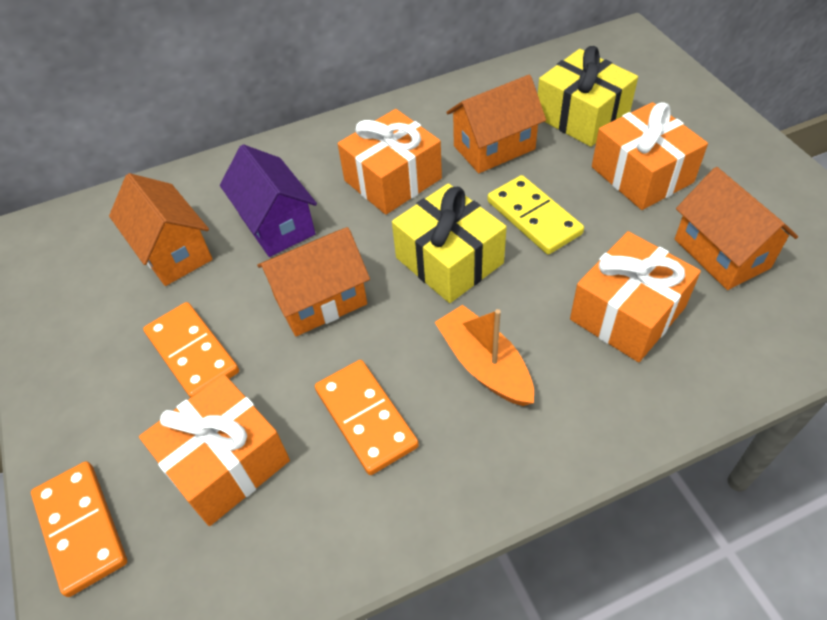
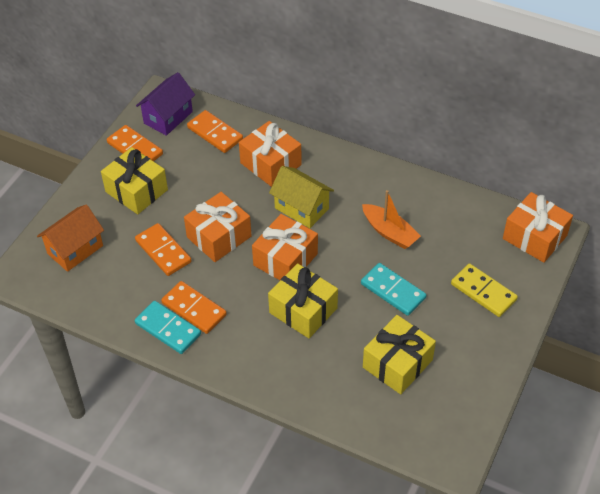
orange domino: [31,461,127,597] [143,302,239,398] [315,360,419,475] = 3 -> [107,125,163,161] [135,223,192,276] [161,281,227,334] [187,110,243,153] = 4
orange house: [109,173,213,286] [257,227,370,336] [446,75,546,173] [675,167,798,290] = 4 -> [37,204,104,272] = 1
turquoise domino: none = 0 -> [135,301,201,354] [361,263,426,316] = 2
yellow gift: [392,183,507,303] [538,46,638,147] = 2 -> [101,147,168,214] [268,263,338,338] [363,315,436,394] = 3
yellow house: none = 0 -> [269,166,334,228] = 1

